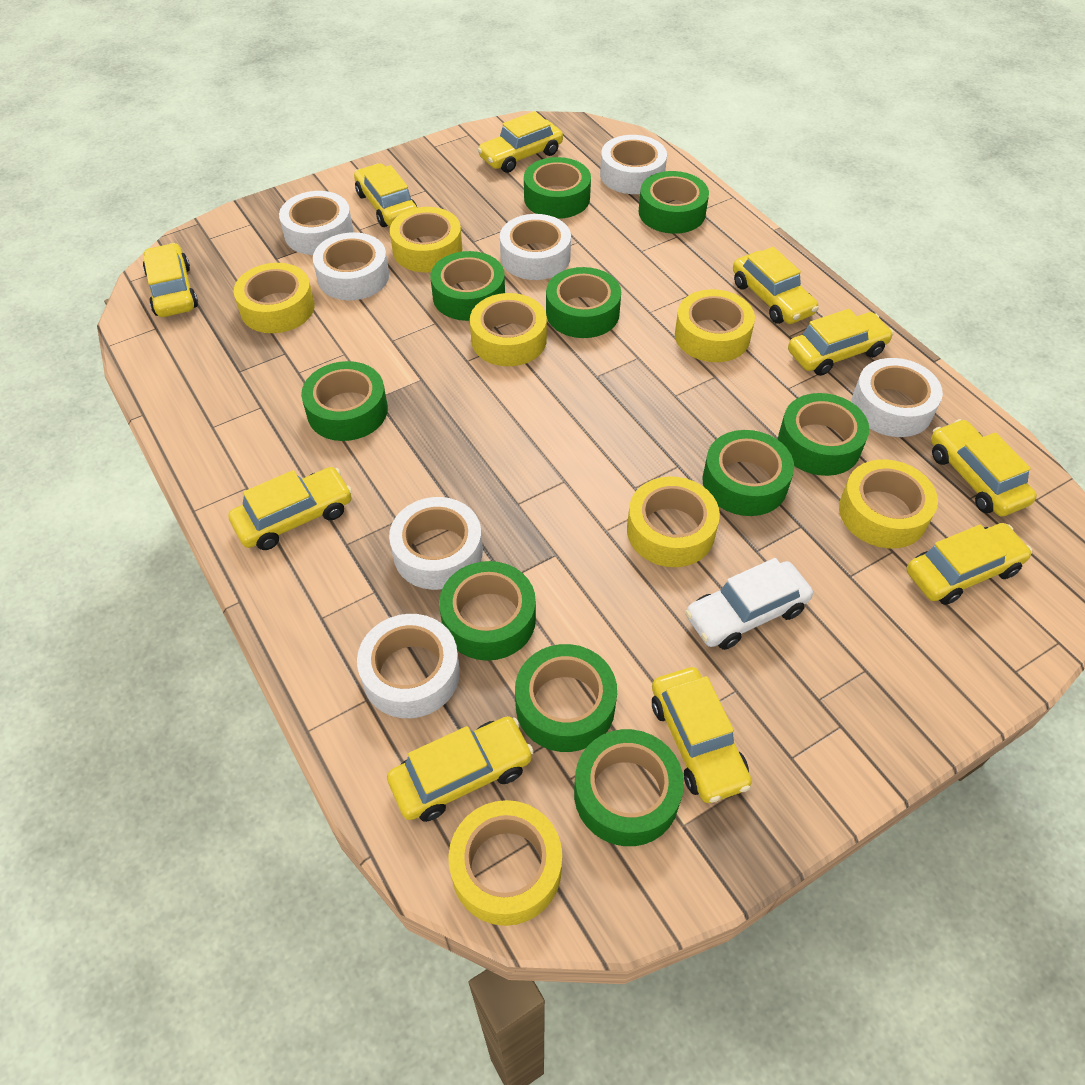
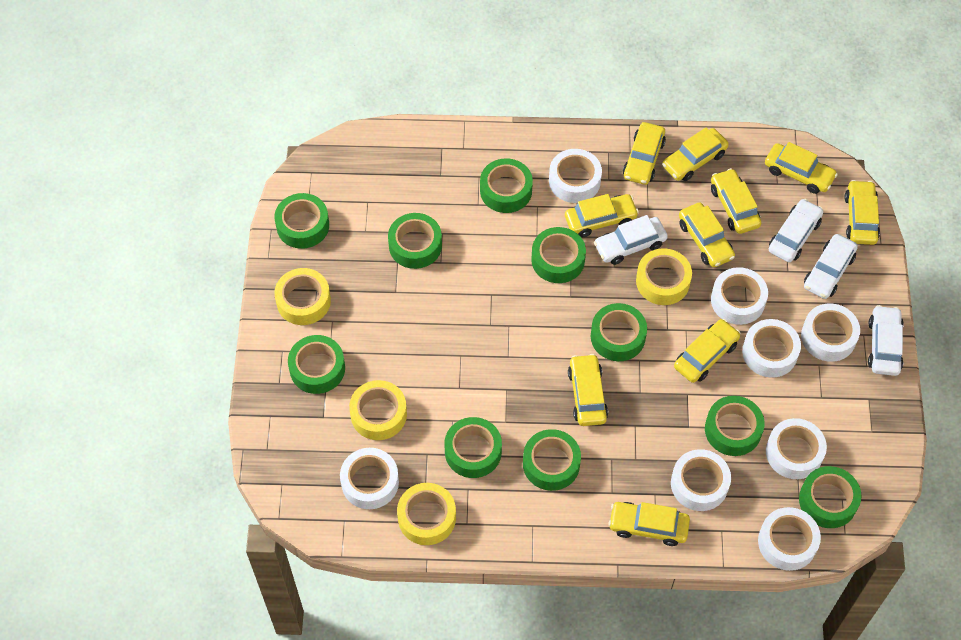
white car: [685,558,813,650] = 1 -> [594,215,668,265] [769,199,823,262] [804,234,858,299] [868,305,904,376] = 4
white tape: [279,191,353,255] [313,232,389,300] [357,614,460,718] [389,497,483,590] [500,214,571,280] [600,135,667,194] [851,358,943,437] = 7 -> [340,448,399,509] [549,149,602,203] [671,449,731,511] [711,267,768,325] [742,319,801,378] [758,507,821,571] [766,418,827,479] [801,304,860,362] = 8
yellow tape: [234,263,315,333] [390,207,462,272] [448,800,562,926] [470,293,547,366] [627,477,720,567] [675,289,755,362] [839,459,938,548] = 7 -> [274,268,331,325] [349,380,407,440] [397,483,456,545] [636,248,692,305] = 4

